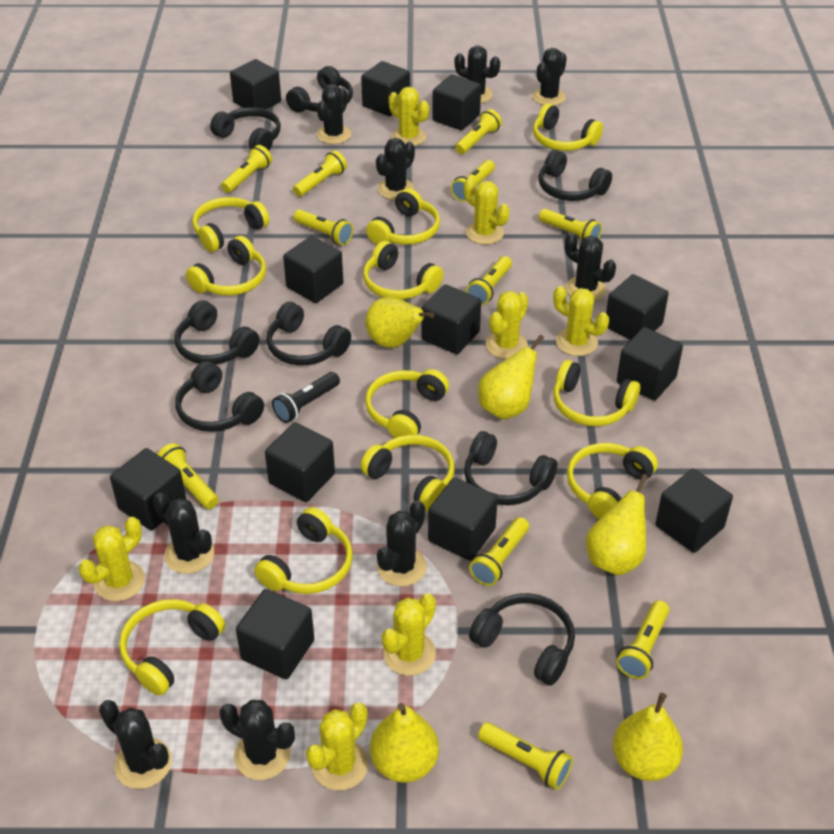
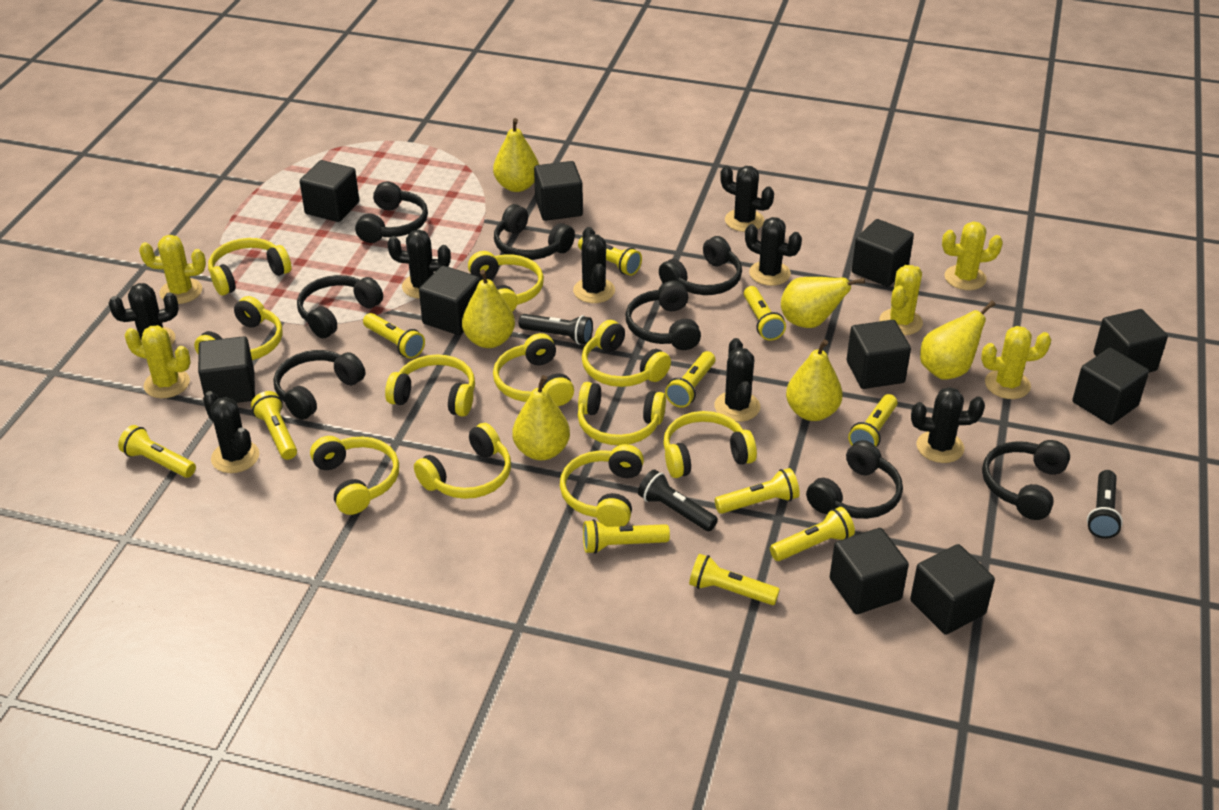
black cactus: [99,700,172,789] [153,493,214,574] [219,700,295,780] [317,84,351,144] [376,138,415,200] [377,500,427,587] [454,45,500,103] [532,48,567,106] [565,233,616,301] = 9 -> [109,283,179,346] [203,391,259,473] [387,230,451,299] [573,227,615,303] [714,338,760,422] [720,166,774,232] [745,217,802,286] [911,387,985,463] = 8
black cube: [110,448,186,530] [230,59,281,109] [236,589,314,679] [265,422,335,502] [283,236,343,303] [361,61,410,116] [421,284,481,354] [428,477,498,561] [432,74,481,130] [606,274,669,340] [617,327,683,401] [655,469,733,553] = 12 -> [198,336,255,403] [300,160,359,222] [419,266,480,335] [534,161,583,221] [830,528,909,614] [847,320,911,389] [852,219,914,287] [910,544,995,635] [1072,348,1149,425] [1094,309,1168,372] = 10
black flashlight: [272,372,340,423] = 1 -> [519,314,593,345] [638,469,718,531] [1087,470,1123,539] = 3
yellow cactus: [79,517,145,601] [306,703,368,791] [382,593,436,676] [389,87,429,146] [464,178,509,245] [486,291,528,359] [553,286,609,356] = 7 -> [125,325,191,398] [139,235,206,304] [879,265,923,335] [942,222,1003,290] [981,326,1051,399] = 5
yellow pear: [365,297,434,348] [370,703,439,783] [478,335,544,419] [586,474,648,575] [613,693,683,781] = 5 -> [462,270,515,348] [493,118,539,192] [513,375,570,460] [781,277,865,328] [786,339,843,421] [920,301,995,380] = 6

